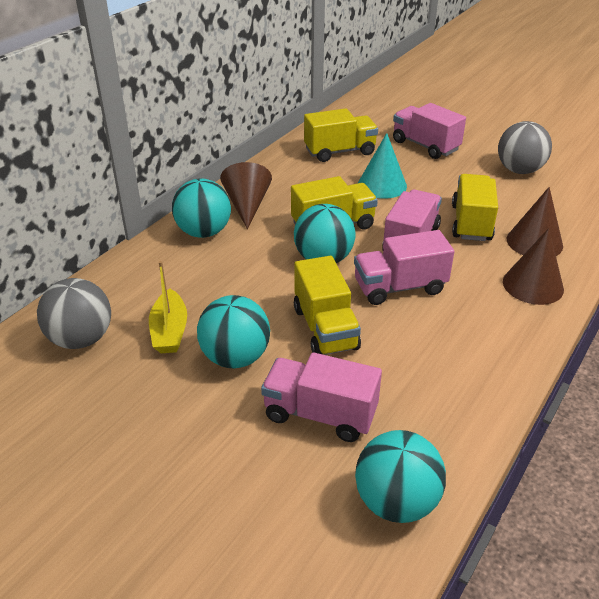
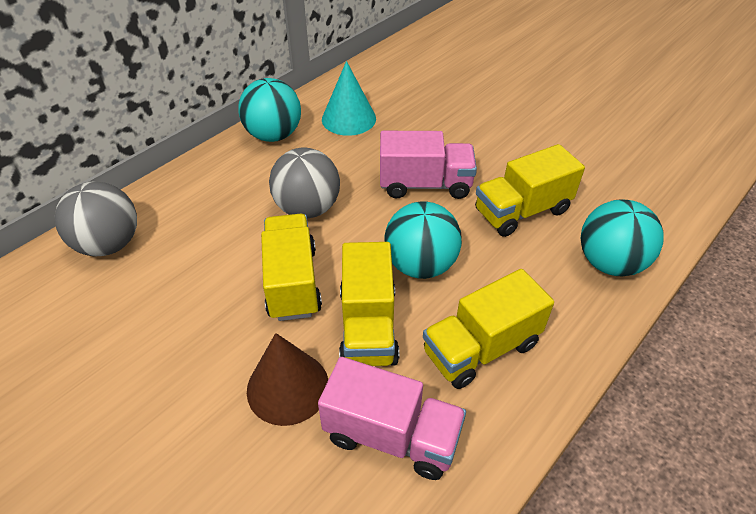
brown cone: [220,162,272,229] [503,228,564,305] [507,187,563,256] = 3 -> [247,333,328,426] = 1
pink truck: [261,352,382,442] [354,230,454,305] [382,189,442,250] [393,103,466,159] = 4 -> [318,357,466,480] [380,131,477,199] = 2
turquoise ball: [172,178,231,238] [197,295,270,368] [294,204,355,263] [355,430,446,523] = 4 -> [238,78,301,142] [384,201,462,279] [580,199,663,276] = 3
yellow boat: [149,261,187,353] = 1 -> none = 0

